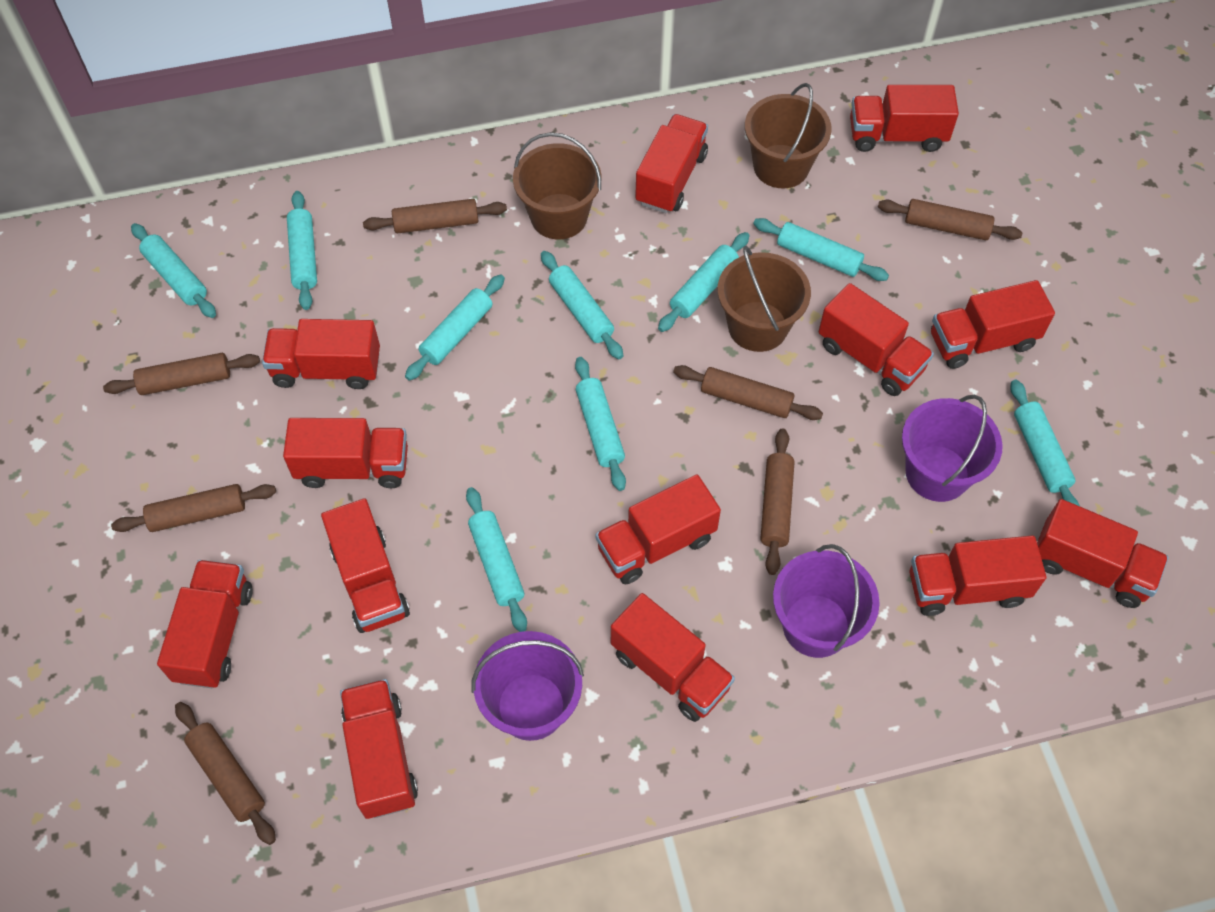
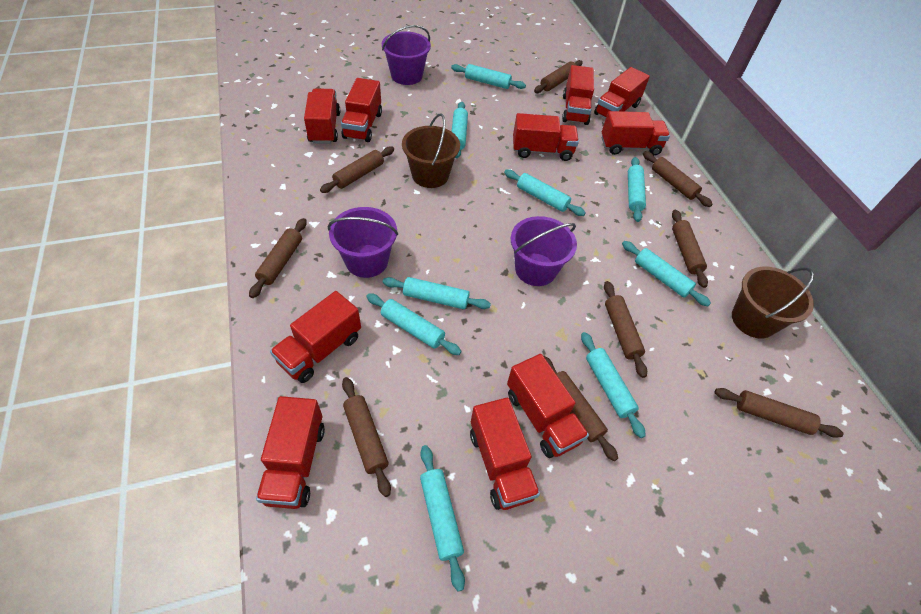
brown bucket: [513,132,602,239] [717,246,811,352] [745,83,832,188] = 3 -> [402,113,460,188] [732,267,814,339] = 2
brown rolling pin: [103,353,260,395] [111,484,276,532] [175,702,276,845] [363,199,507,233] [673,365,823,420] [760,429,794,575] [878,199,1023,240] = 7 -> [249,218,307,298] [320,146,394,193] [342,377,391,497] [534,60,583,93] [544,356,618,461] [604,281,647,378] [643,151,713,207] [672,210,708,288] [714,388,844,438] = 9
red truck: [157,560,253,688] [262,319,380,389] [283,418,408,488] [321,498,410,633] [340,679,418,819] [596,474,721,584] [611,593,735,722] [635,114,708,213] [818,283,934,396] [850,85,959,152] [910,536,1046,616] [931,280,1055,369] [1037,499,1168,608] = 13 -> [256,396,325,509] [270,291,361,383] [304,88,340,144] [341,78,382,142] [470,398,540,510] [507,354,589,458] [513,113,579,161] [562,65,594,125] [594,67,650,118] [602,111,670,156] = 10

